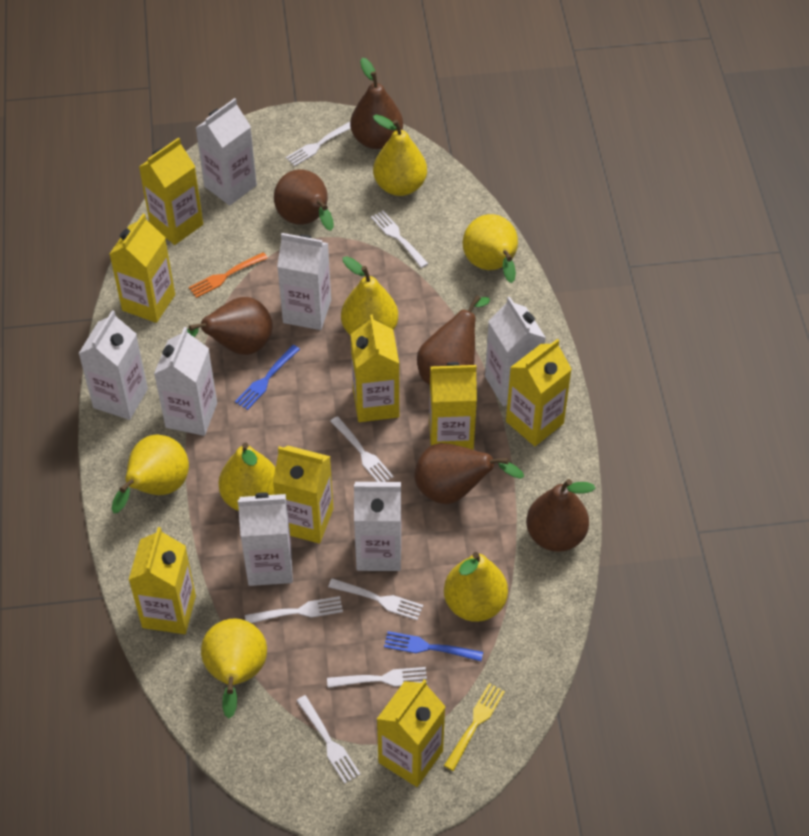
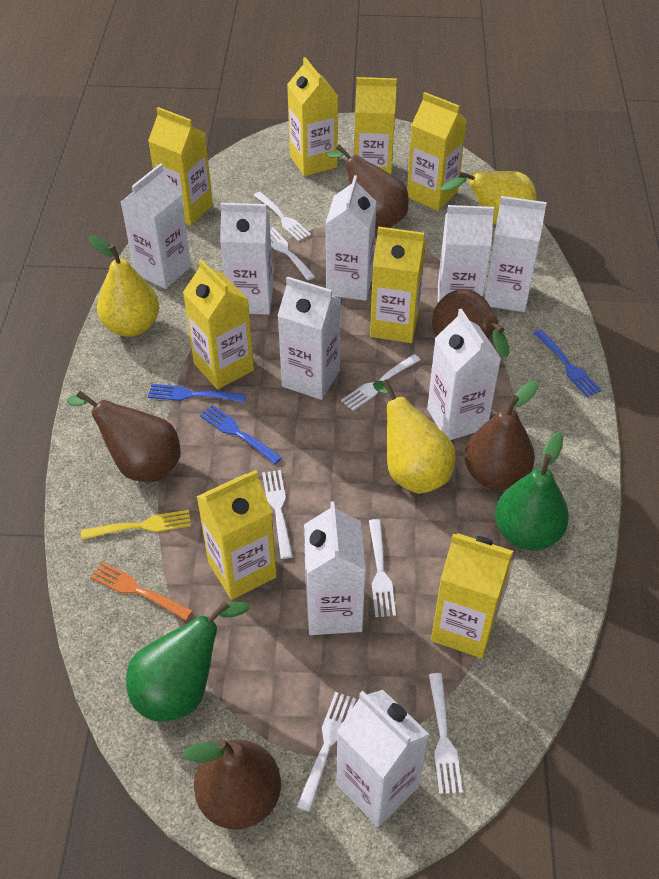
blue fork: [235,345,300,410] [384,631,483,661] = 2 -> [148,384,246,402] [200,405,282,464] [534,330,601,397] = 3
brown pear: [187,297,273,355] [274,169,334,231] [350,57,403,149] [414,443,524,504] [417,295,490,385] [526,479,596,552] = 6 -> [67,391,180,482] [183,739,281,830] [326,144,409,229] [432,289,509,358] [464,381,539,490] = 5
green pear: none = 0 -> [126,601,249,722] [495,432,569,550] = 2
white carton: [78,310,148,420] [154,327,217,436] [196,98,257,206] [238,492,293,586] [277,233,331,330] [354,482,401,571] [485,297,546,406] = 7 -> [121,163,191,289] [220,203,273,315] [277,276,341,400] [304,501,366,635] [326,175,376,301] [337,690,429,827] [427,309,501,440] [438,205,494,302] [484,196,547,312] = 9
yellow pear: [112,435,189,513] [201,618,267,718] [218,443,276,511] [341,256,398,336] [373,115,427,196] [444,552,508,622] [463,214,518,283] = 7 -> [89,236,159,337] [373,379,456,494] [441,171,537,225] = 3

